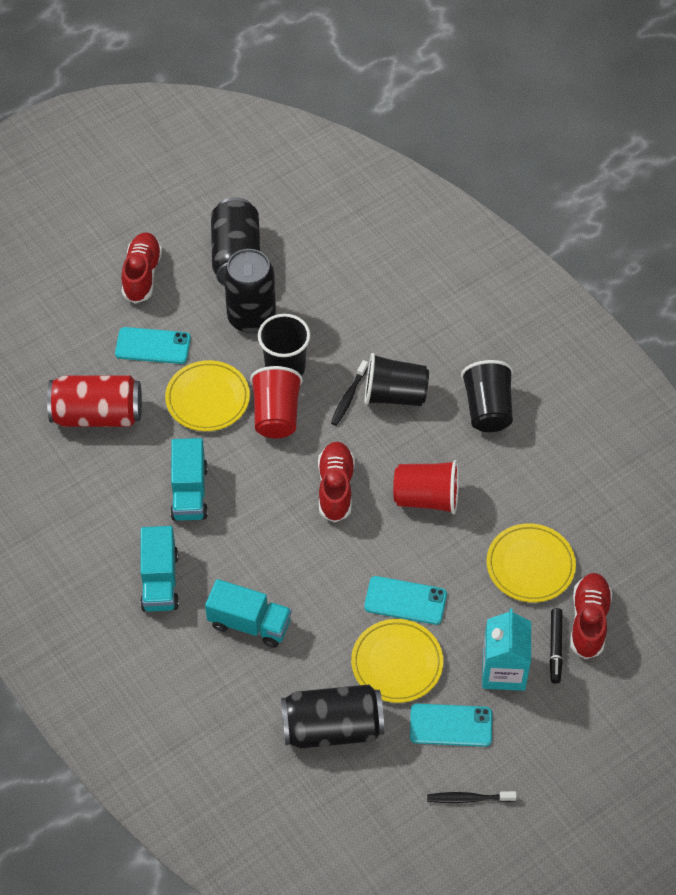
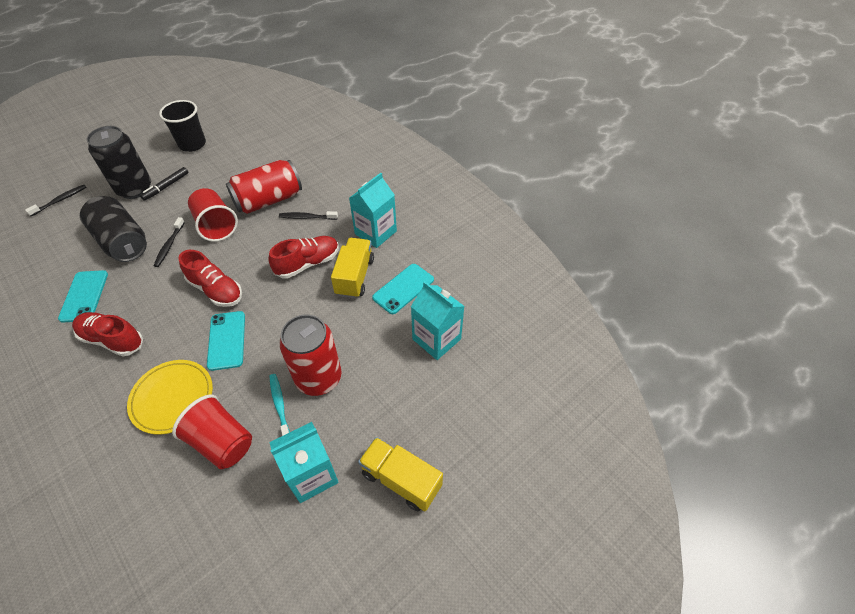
black can: [211,197,260,286] [224,249,276,334] [281,685,384,749] = 3 -> [80,196,147,262] [87,126,151,199] = 2
black cup: [258,314,311,376] [365,353,429,406] [461,360,513,432] = 3 -> [159,100,206,152] = 1
black toothbrush: [331,360,368,426] [427,791,517,803] = 2 -> [25,185,87,216] [154,217,185,267] [279,211,338,220] = 3
red can: [47,375,142,427] = 1 -> [226,160,302,214] [279,314,342,396] = 2
turquoise carton: [482,608,531,691] = 1 -> [269,422,339,503] [349,173,397,248] [411,281,465,360] = 3
turquoise toothbrush: none = 0 -> [269,374,290,436] = 1
turquoise truck: [140,526,179,612] [170,438,208,521] [205,579,292,648] = 3 -> none = 0
yellow plate: [165,360,250,431] [351,619,443,703] [487,523,576,603] = 3 -> [127,360,213,435] = 1
yellow truck: none = 0 -> [331,238,374,298] [358,437,443,512] = 2

